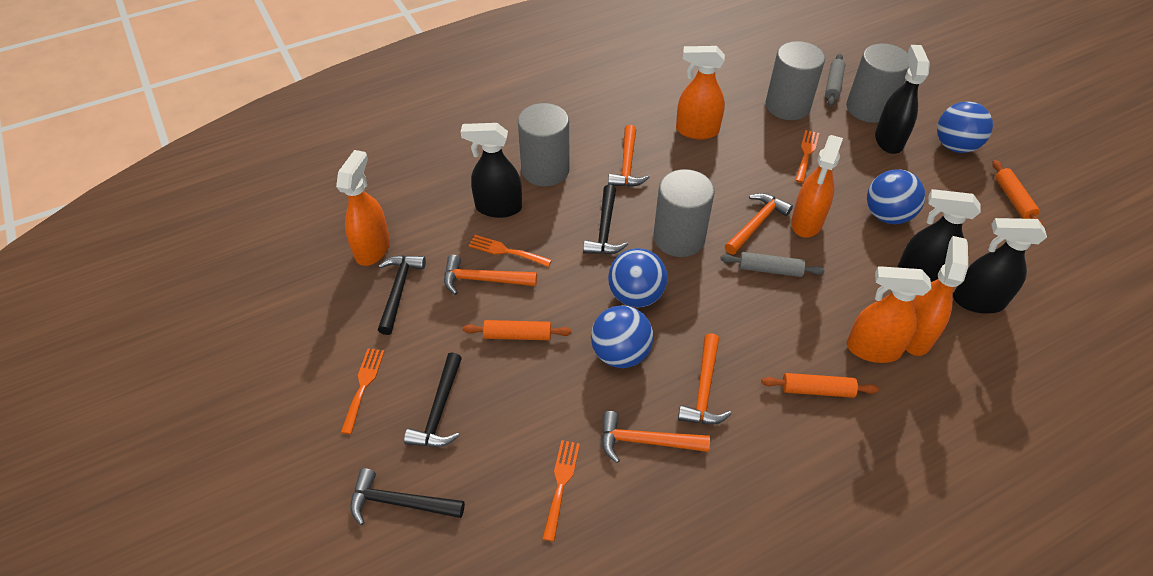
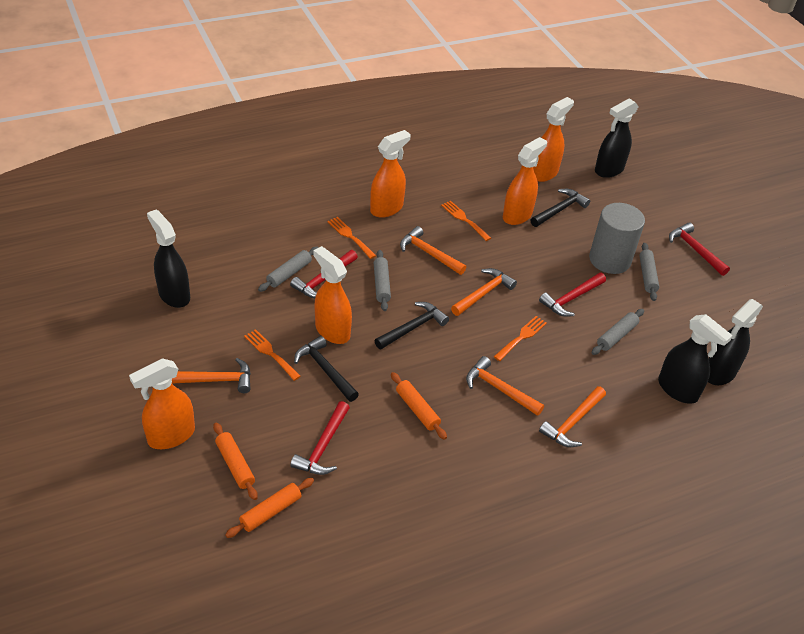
black hammer: [350,468,465,525] [378,255,426,335] [404,352,462,447] [583,185,628,255] = 4 -> [294,336,359,402] [374,302,449,349] [531,189,590,227] = 3
blue ball: [591,305,653,368] [608,248,668,308] [867,170,925,224] [937,101,993,153] = 4 -> none = 0
grey cylinder: [518,103,570,187] [653,169,715,257] [766,41,825,120] [846,43,909,123] = 4 -> [589,203,645,274] = 1
grey rolling pin: [720,252,825,277] [825,54,845,106] = 2 -> [258,246,319,292] [374,250,391,311] [592,309,644,355] [639,243,659,301] = 4
red hammer: none = 0 -> [290,250,358,298] [290,401,350,475] [539,273,606,317] [669,222,730,276] = 4

